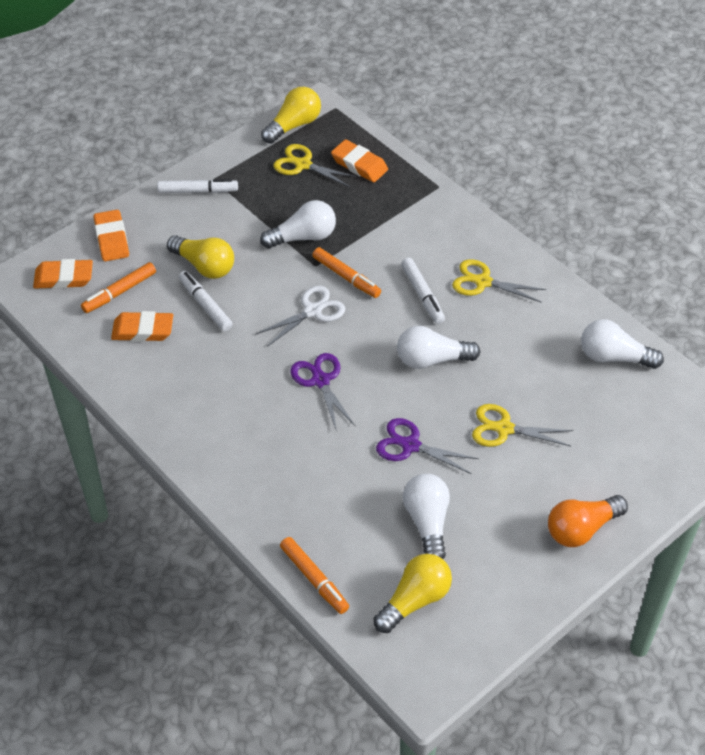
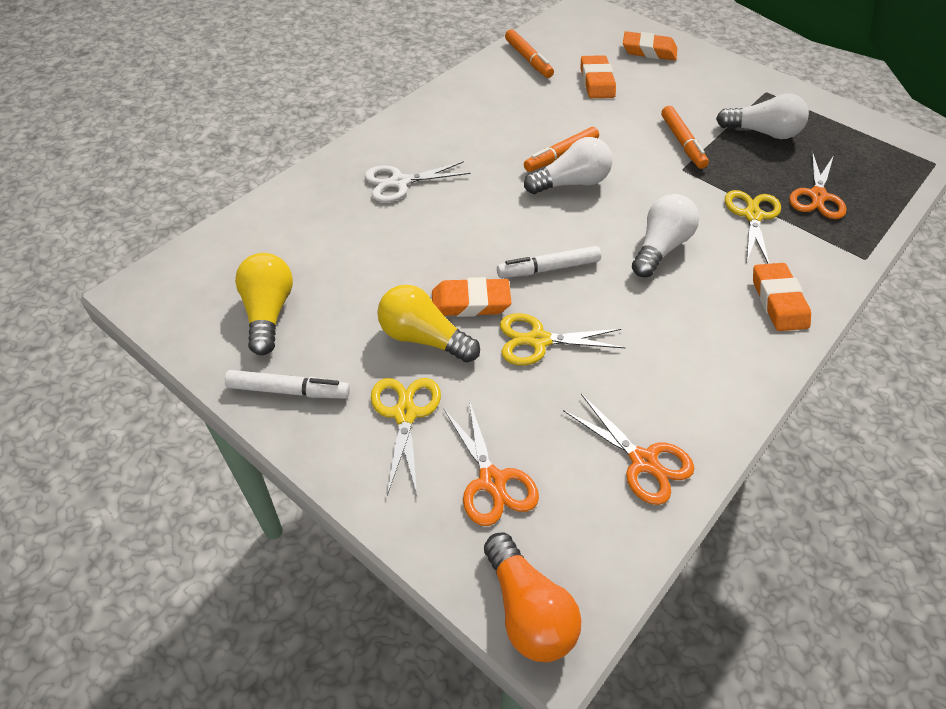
orange scissors: none = 0 -> [443,400,539,526] [563,394,694,505] [789,152,847,219] = 3
purple scissors: [291,353,355,432] [376,418,479,474] = 2 -> none = 0
white light bulb: [260,200,336,249] [397,326,480,369] [403,474,450,559] [581,319,664,369] = 4 -> [524,137,612,194] [632,194,699,277] [716,94,809,139] = 3
white marker: [157,179,238,193] [179,271,233,331] [401,258,445,324] = 3 -> [225,370,350,399] [497,246,601,278] = 2
yellow light bulb: [167,235,234,279] [261,87,321,144] [374,554,452,633] = 3 -> [235,253,293,355] [377,285,480,363] = 2

